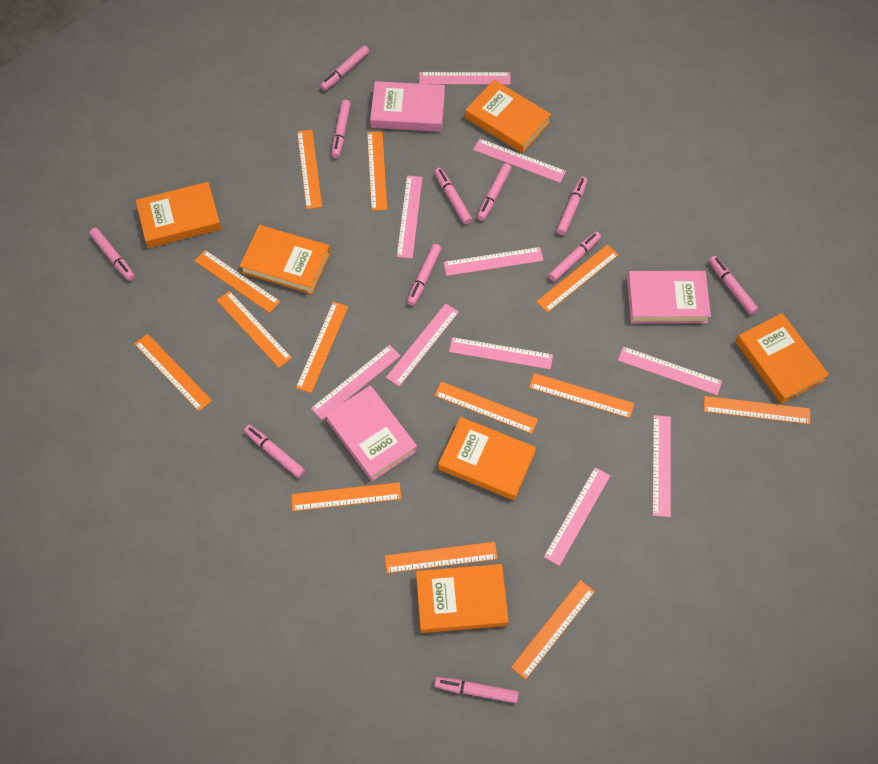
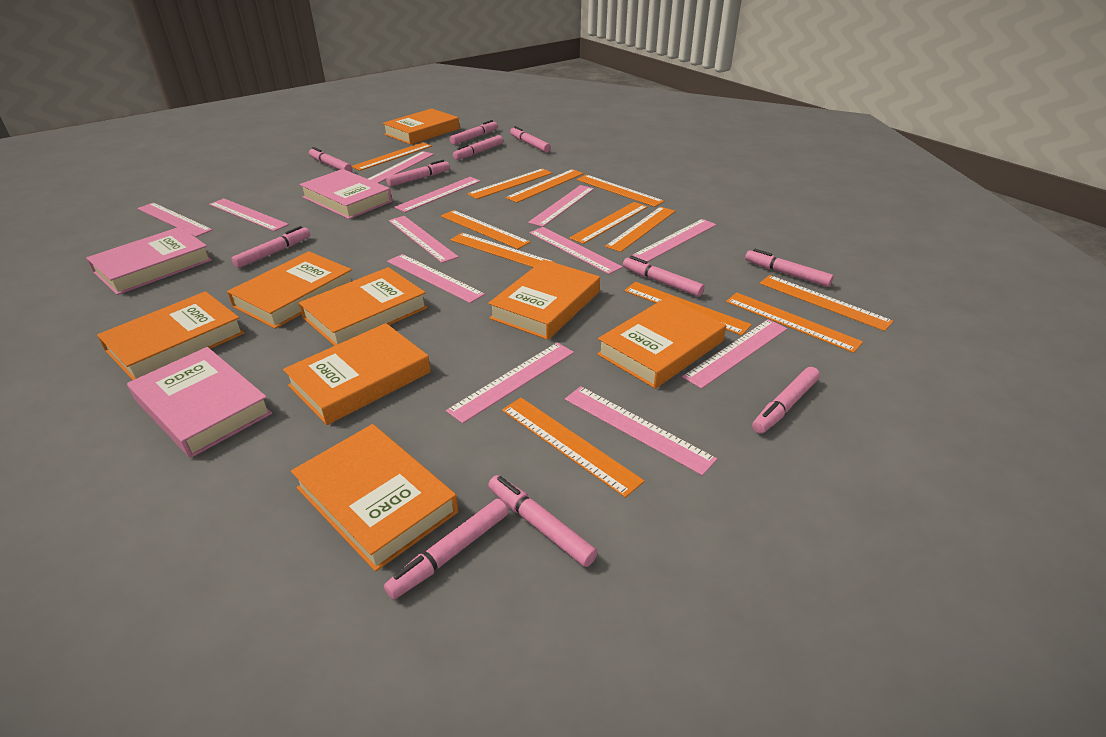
orange book: [136,182,222,248] [240,225,330,294] [416,564,509,633] [438,417,536,500] [465,80,551,153] [736,313,829,404] = 6 -> [97,291,245,380] [227,251,352,329] [283,323,431,425] [291,424,458,572] [299,267,428,346] [383,108,460,145] [488,260,600,340] [597,297,726,389] = 8
orange ruler: [134,334,212,411] [194,250,280,313] [217,291,292,368] [291,482,402,511] [296,302,348,393] [297,130,322,209] [367,131,387,211] [385,542,498,573] [434,381,538,434] [511,580,595,680] [529,373,634,418] [536,245,619,313] [704,396,810,424] = 13 -> [352,142,432,171] [441,210,530,249] [450,233,555,268] [467,168,552,199] [502,398,644,498] [506,169,584,203] [569,202,648,244] [576,175,664,207] [605,207,675,252] [624,282,752,336] [726,293,863,353] [760,275,893,331] = 12
pink ruler: [311,345,400,420] [386,304,459,387] [397,176,423,259] [419,72,511,85] [443,247,544,276] [449,337,553,370] [473,138,566,183] [544,467,610,566] [618,346,722,395] [653,415,671,517] = 10 -> [137,203,213,237] [209,198,289,231] [368,151,434,183] [387,254,485,303] [389,216,459,263] [395,177,481,213] [446,343,574,424] [528,185,594,227] [529,227,623,274] [565,386,717,476] [633,219,716,262] [682,319,787,389] = 12

